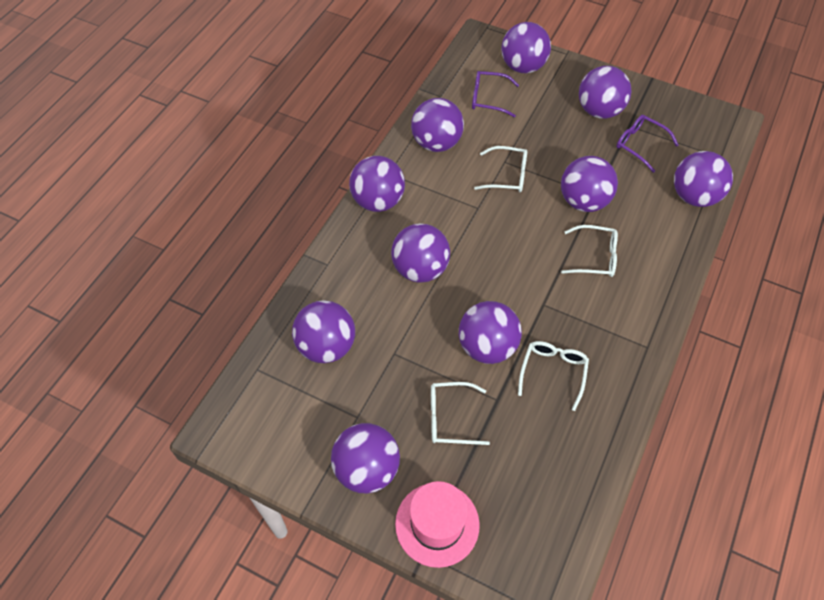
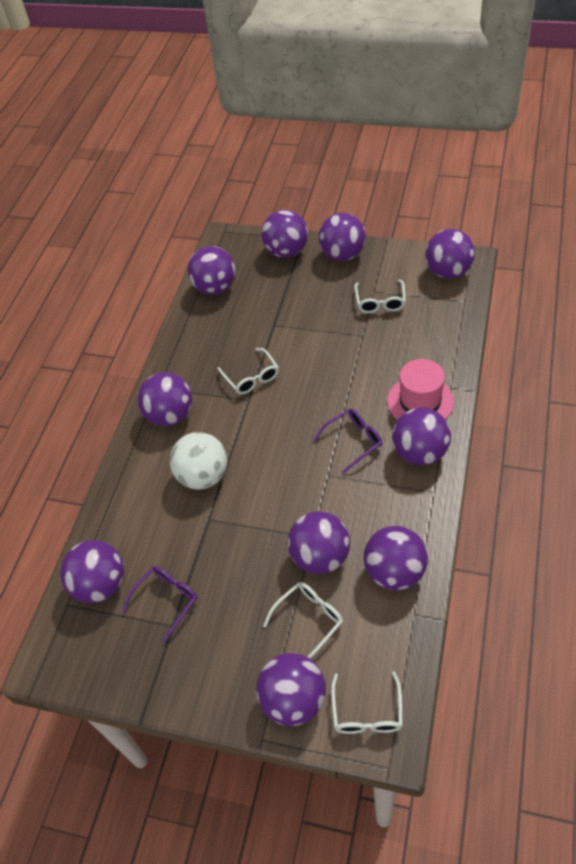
white ball: none = 0 -> [170,432,227,490] = 1

